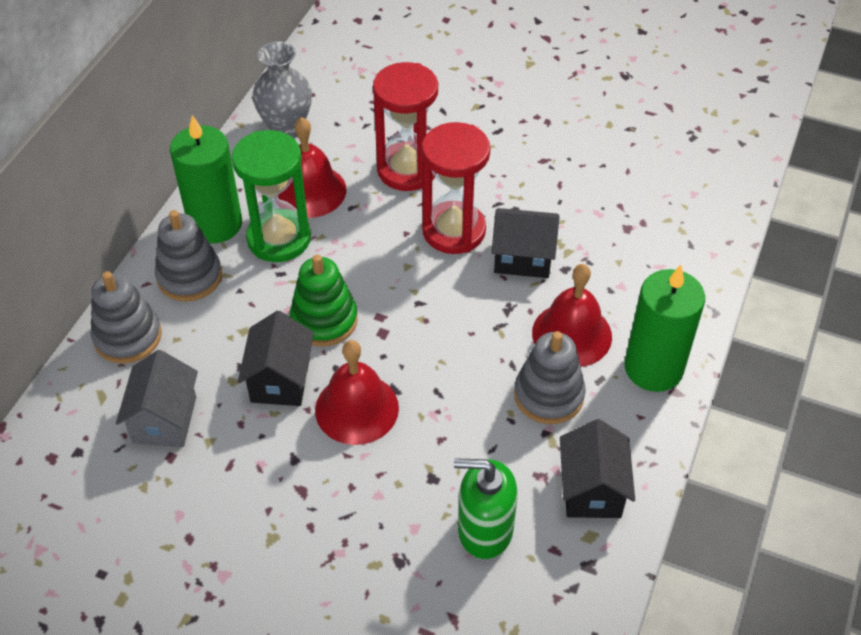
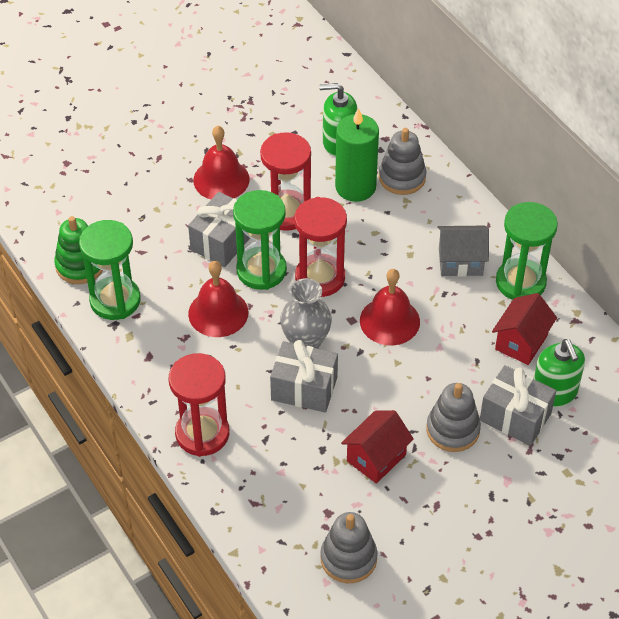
black house: [238,311,314,406] [491,208,560,278] [560,419,635,518] = 3 -> none = 0
green candle: [170,115,242,243] [624,265,705,392] = 2 -> [335,108,379,202] = 1
green hourglass: [232,130,311,262] = 1 -> [79,220,141,320] [233,190,287,290] [496,202,558,300] = 3
green soap dispenser: [454,458,518,559] = 1 -> [319,83,357,157] [534,339,585,407] = 2
grey gift: none = 0 -> [188,192,250,267] [270,340,338,413] [480,365,556,446] = 3
red hourglass: [373,62,438,191] [422,122,490,254] = 2 -> [169,353,229,457] [260,132,311,231] [295,197,347,297] = 3
red house: none = 0 -> [341,410,414,484] [492,293,557,365] = 2

